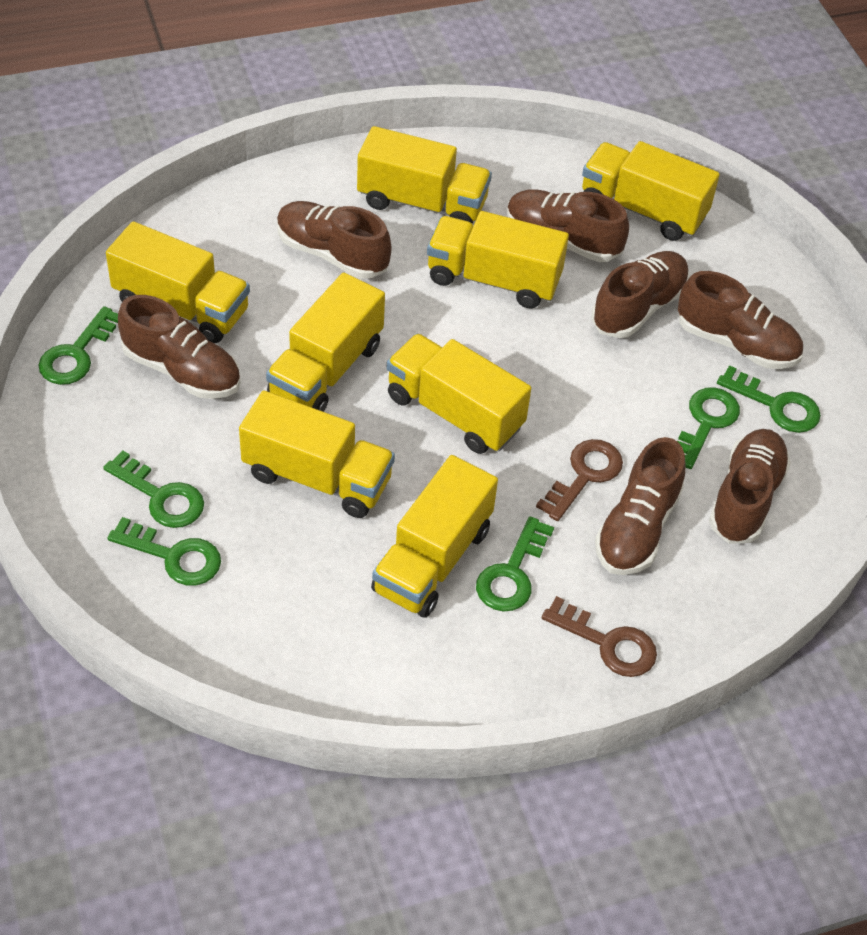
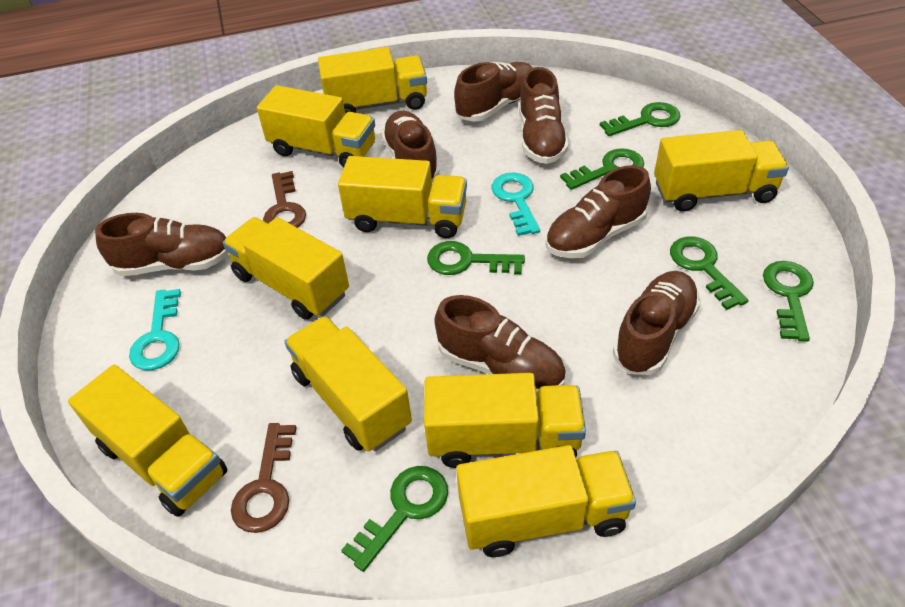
turquoise key: none = 0 -> [129,289,181,370] [491,173,540,236] = 2
yellow truck: [106,221,250,343] [239,391,395,518] [266,272,385,412] [357,126,492,224] [371,455,498,618] [387,333,531,454] [427,211,569,309] [582,141,720,241] = 8 -> [68,365,228,517] [223,217,349,320] [257,85,375,167] [284,316,412,452] [318,47,427,114] [338,156,467,238] [424,373,586,468] [456,445,636,557] [654,130,789,212] = 9

